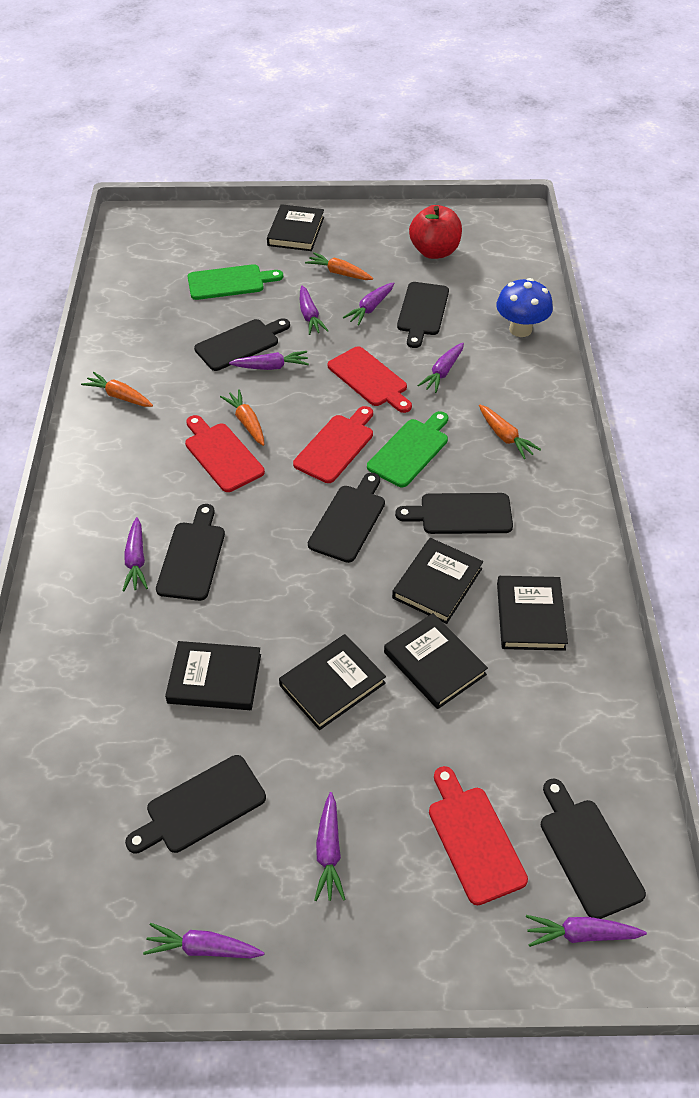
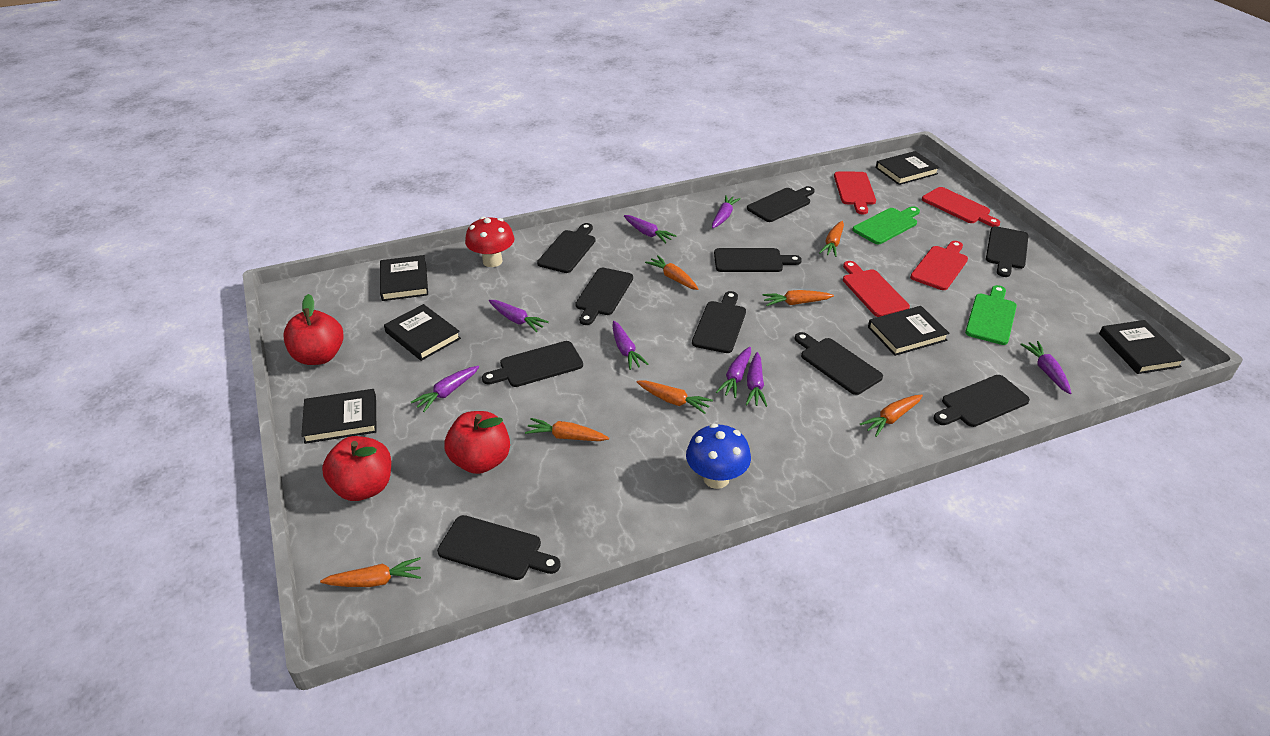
black cutting board: [125,755,266,853] [156,504,225,601] [194,318,290,371] [308,473,385,563] [395,493,513,534] [397,282,449,348] [541,778,646,919] = 7 -> [437,515,561,580] [482,341,583,387] [537,223,595,273] [575,268,633,325] [692,291,746,353] [714,248,802,272] [747,186,815,222] [795,332,883,395] [933,375,1030,427] [986,226,1029,277] = 10
orange carrot: [81,372,153,407] [220,389,264,446] [305,252,373,280] [479,405,541,459] = 4 -> [320,557,421,587] [525,418,609,441] [637,380,713,414] [645,255,698,290] [762,290,834,306] [819,221,844,257] [860,395,923,437] = 7
red apple: [409,205,462,259] = 1 -> [283,294,343,365] [322,436,391,501] [444,411,510,474] = 3
red mushroom: none = 0 -> [465,217,515,267] = 1

